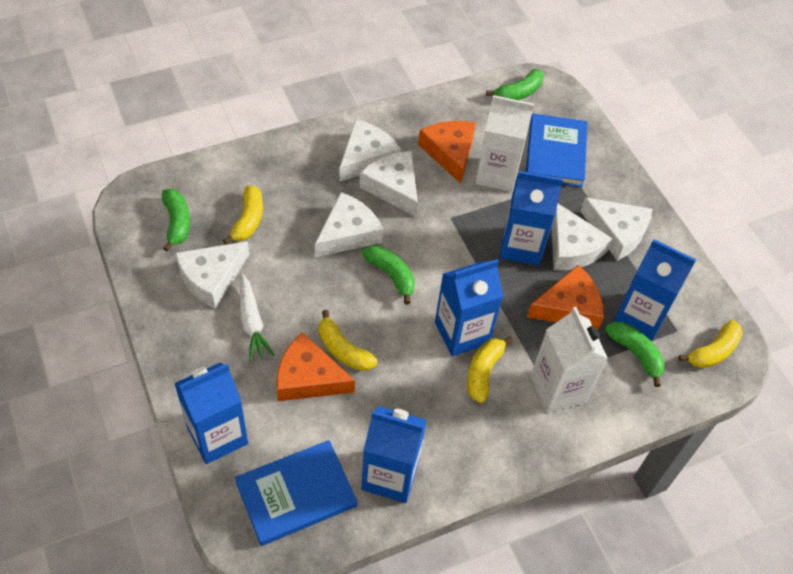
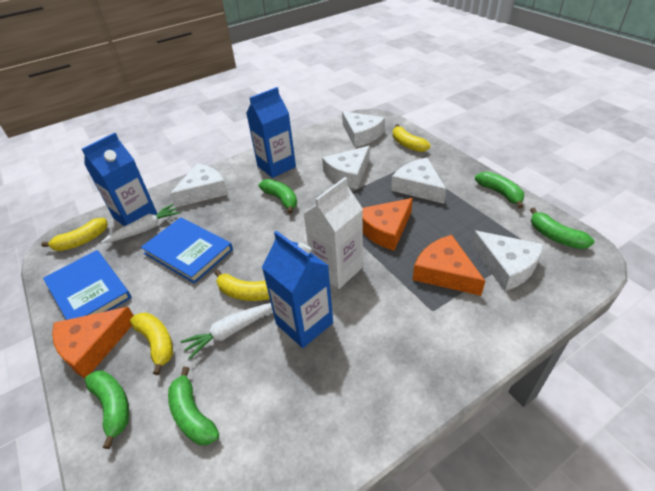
blue carton: [174,362,248,464] [361,406,427,503] [435,259,503,356] [500,171,563,266] [614,239,696,341] = 5 -> [82,133,157,226] [246,87,296,178] [262,231,333,348] = 3
green banana: [162,189,190,252] [362,245,415,304] [486,69,544,100] [605,322,665,387] = 4 -> [85,371,129,449] [168,367,219,445] [259,179,297,214] [475,171,524,209] [530,208,594,249] = 5
white carrot: [240,273,274,361] = 1 -> [101,204,180,244] [180,303,272,359] = 2
white carton: [475,95,534,192] [530,307,608,413] = 2 -> [304,177,363,289] = 1
white cheese: [175,241,249,309] [315,192,383,257] [339,119,401,182] [359,151,418,217] [552,204,613,270] [580,197,652,261] = 6 -> [170,163,228,208] [322,146,370,189] [342,111,385,147] [391,158,446,204] [471,230,544,291] = 5

